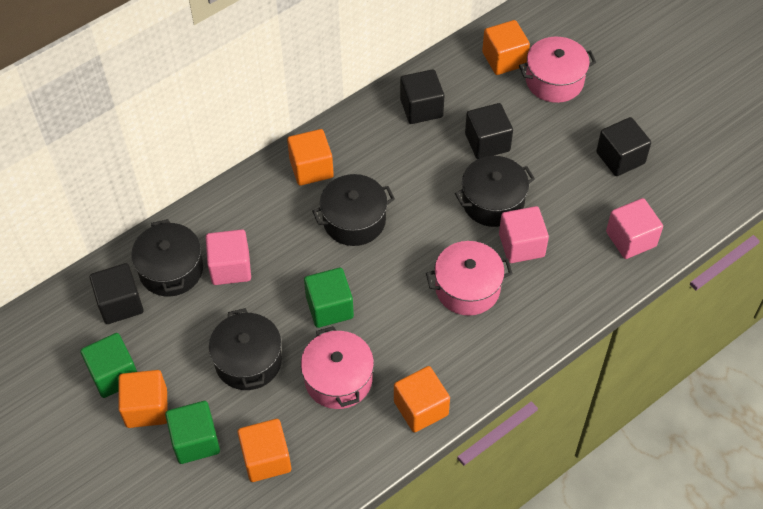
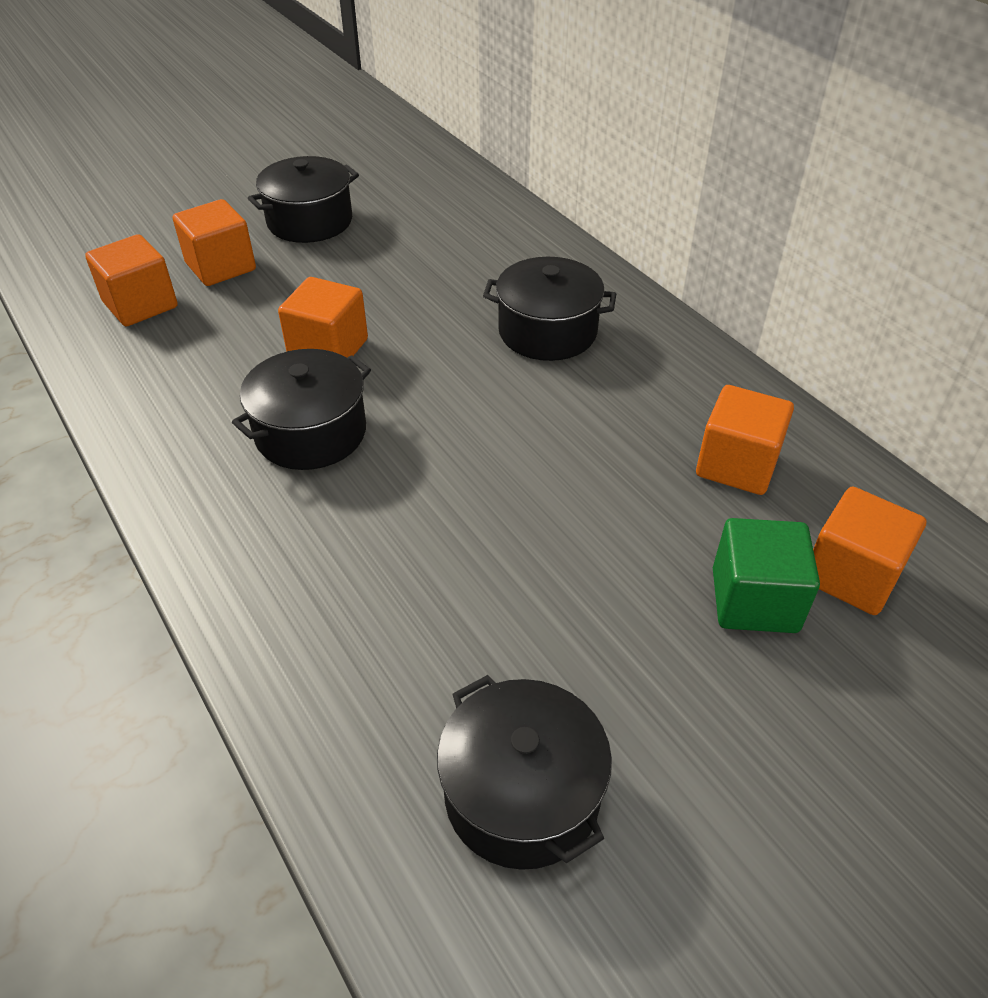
black cube: [90,263,144,324] [400,69,444,124] [465,103,513,159] [596,117,651,176] = 4 -> none = 0
green cube: [80,333,137,398] [165,401,220,464] [304,268,354,328] = 3 -> [713,518,820,633] = 1
pink cube: [206,229,251,285] [499,206,549,263] [606,198,663,259] = 3 -> none = 0
pink pot: [301,326,374,409] [426,241,513,316] [519,37,596,103] = 3 -> none = 0

